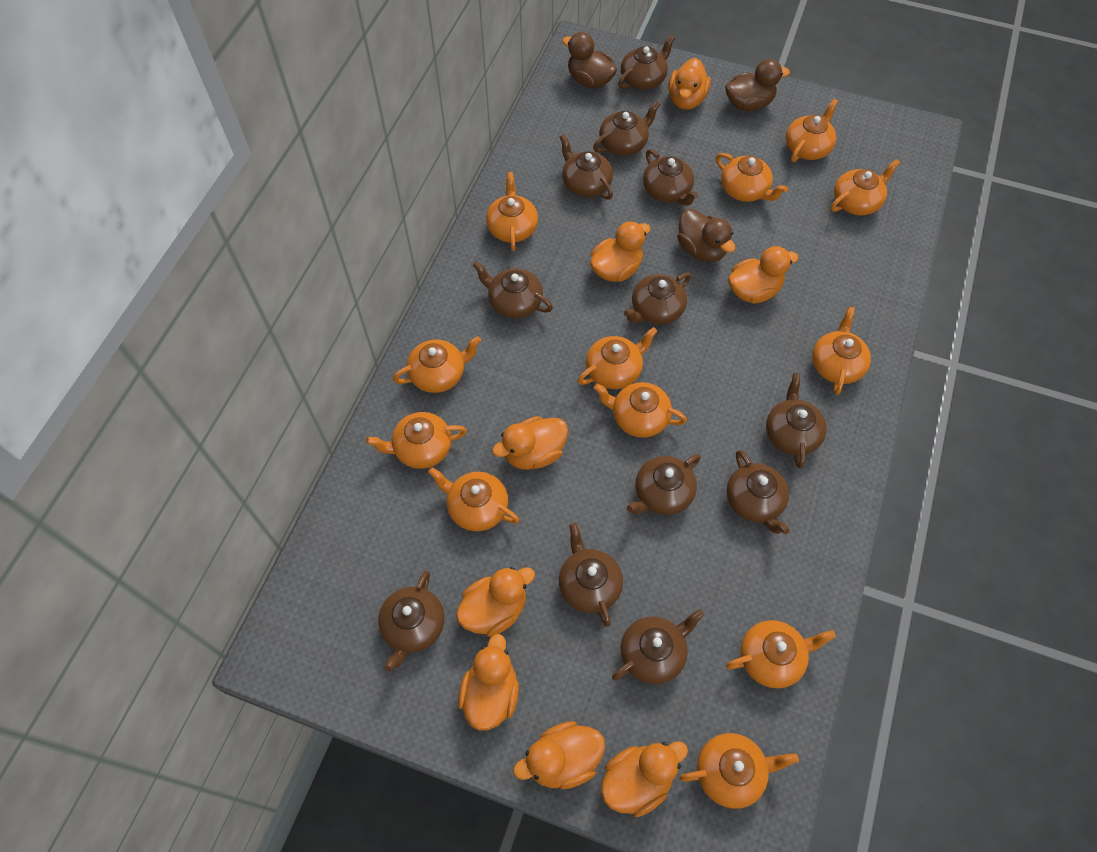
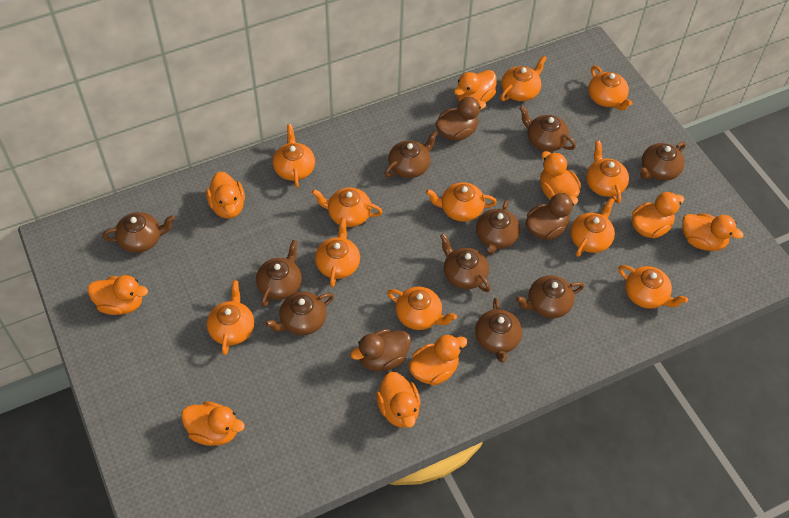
brown teapot: [378,571,444,672] [472,261,553,318] [559,523,623,627] [560,134,613,200] [593,101,660,156] [612,609,704,684] [618,34,675,90] [624,273,691,325] [627,454,701,515] [643,149,699,206] [726,450,790,534] [766,373,827,468] = 12 -> [102,212,175,253] [256,240,302,307] [265,292,334,335] [384,131,438,178] [440,233,491,292] [475,298,522,363] [476,200,520,255] [516,275,584,318] [519,106,576,152] [640,142,686,181] = 10
orange duck: [456,567,535,637] [458,634,519,731] [492,416,568,470] [513,721,605,789] [590,221,651,282] [601,741,688,817] [668,58,711,110] [728,246,799,304] = 8 -> [88,275,148,315] [181,401,245,446] [206,171,245,219] [376,372,421,428] [409,334,468,386] [454,70,497,103] [540,151,581,199] [632,192,684,238] [682,213,743,251] = 9
orange teapot: [366,412,467,469] [393,336,481,393] [428,467,520,531] [486,172,538,251] [578,327,658,389] [594,382,687,438] [679,733,799,809] [716,153,788,202] [726,620,836,689] [786,99,838,162] [812,307,871,395] [831,159,900,215] = 12 -> [207,280,254,355] [273,124,315,188] [312,188,383,227] [315,218,360,287] [387,287,457,330] [426,182,497,222] [500,56,547,101] [570,198,615,257] [586,140,629,204] [588,66,633,111] [619,265,688,309] = 11

